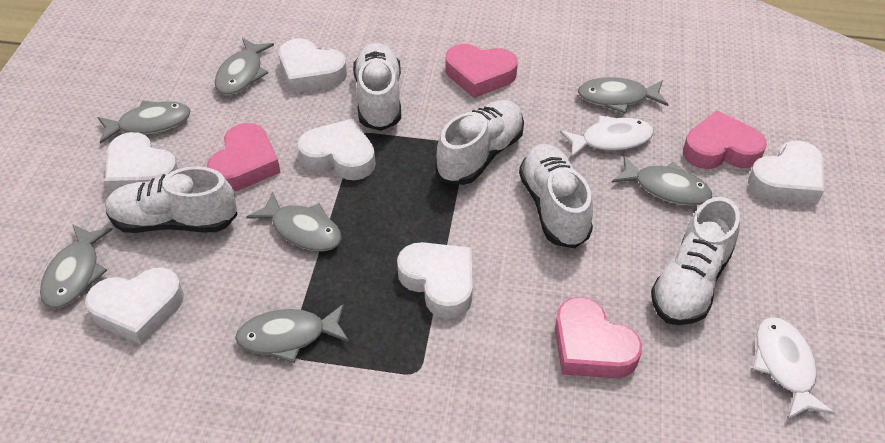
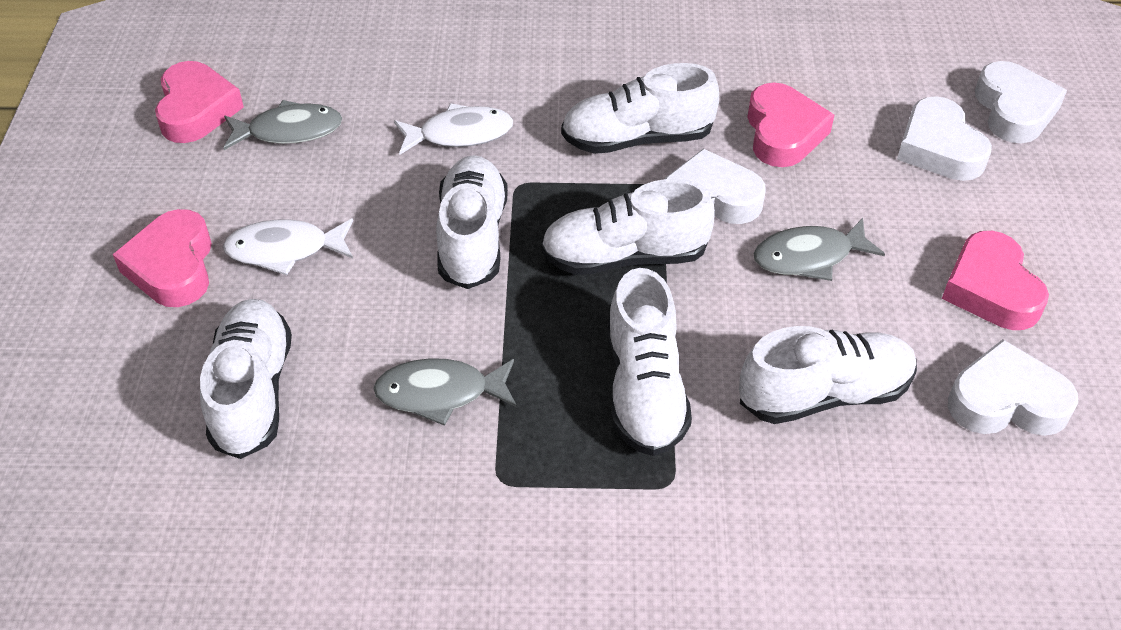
grey fish: [40,224,113,308] [98,101,191,144] [215,38,274,95] [235,304,349,363] [247,191,341,251] [578,77,669,114] [612,155,712,206] = 7 -> [224,100,342,150] [373,358,517,426] [753,218,885,281] = 3
white heart: [85,268,184,345] [105,132,179,194] [279,38,347,93] [297,118,376,180] [397,242,473,319] [748,141,824,204] = 6 -> [665,149,765,224] [897,96,992,181] [948,339,1078,436] [975,61,1067,143] = 4
white shoe: [105,166,238,233] [353,43,401,131] [436,100,524,185] [519,144,593,248] [651,197,740,325] = 5 -> [200,299,292,459] [436,155,508,289] [541,179,715,275] [561,63,719,154] [607,268,692,456] [739,326,917,424] = 6

